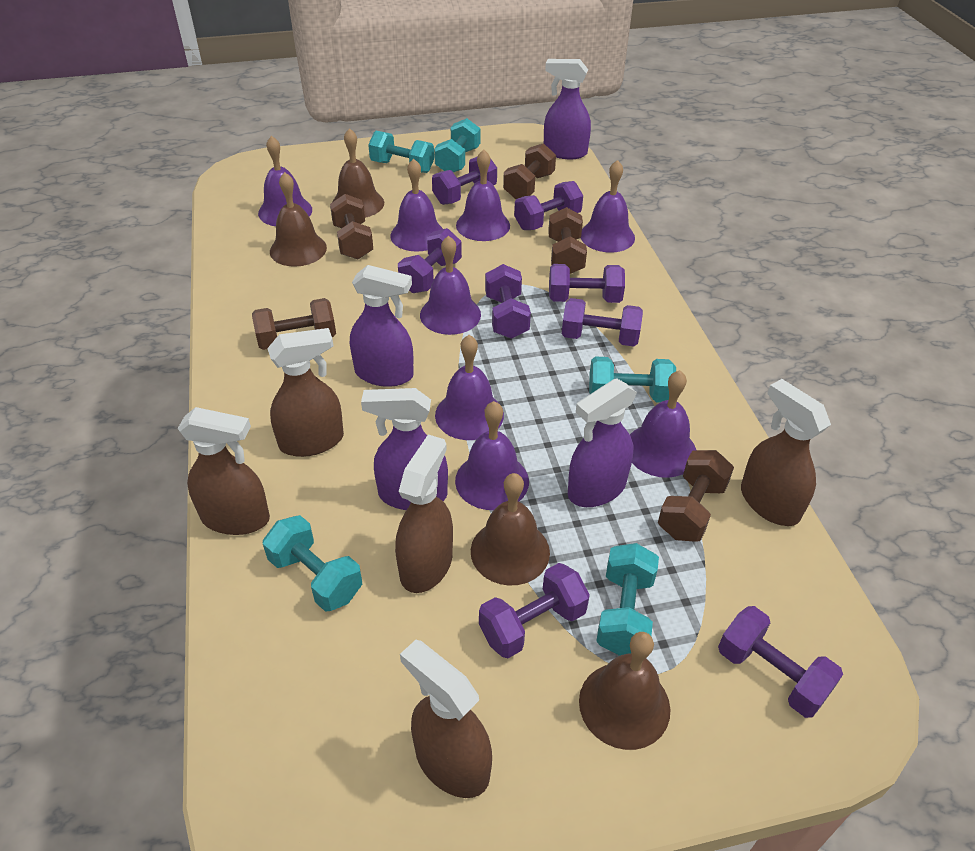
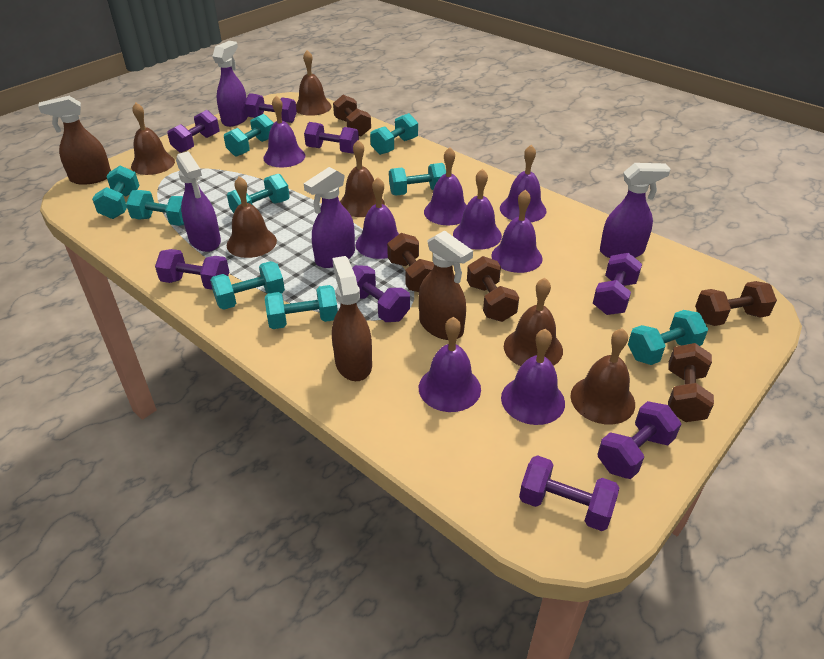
brown bell: [270,172,327,267] [332,128,384,218] [471,473,550,586] [579,632,671,750] = 4 -> [131,102,175,175] [227,176,277,258] [296,50,332,116] [340,140,385,217] [504,278,563,366] [571,328,635,425] = 6
brown spray bottle: [178,407,270,535] [267,328,344,457] [395,435,453,593] [400,640,492,798] [741,379,831,526] = 5 -> [38,96,111,185] [332,256,372,381] [419,230,473,340] = 3
turquoise dumbbell: [263,515,362,612] [368,131,434,173] [434,118,480,173] [589,356,676,403] [596,543,659,656] = 5 -> [92,166,139,219] [126,190,184,226] [210,261,285,310] [224,114,274,157] [227,174,290,213] [265,285,338,329] [370,113,418,155] [389,163,446,195] [628,310,708,365] = 9

